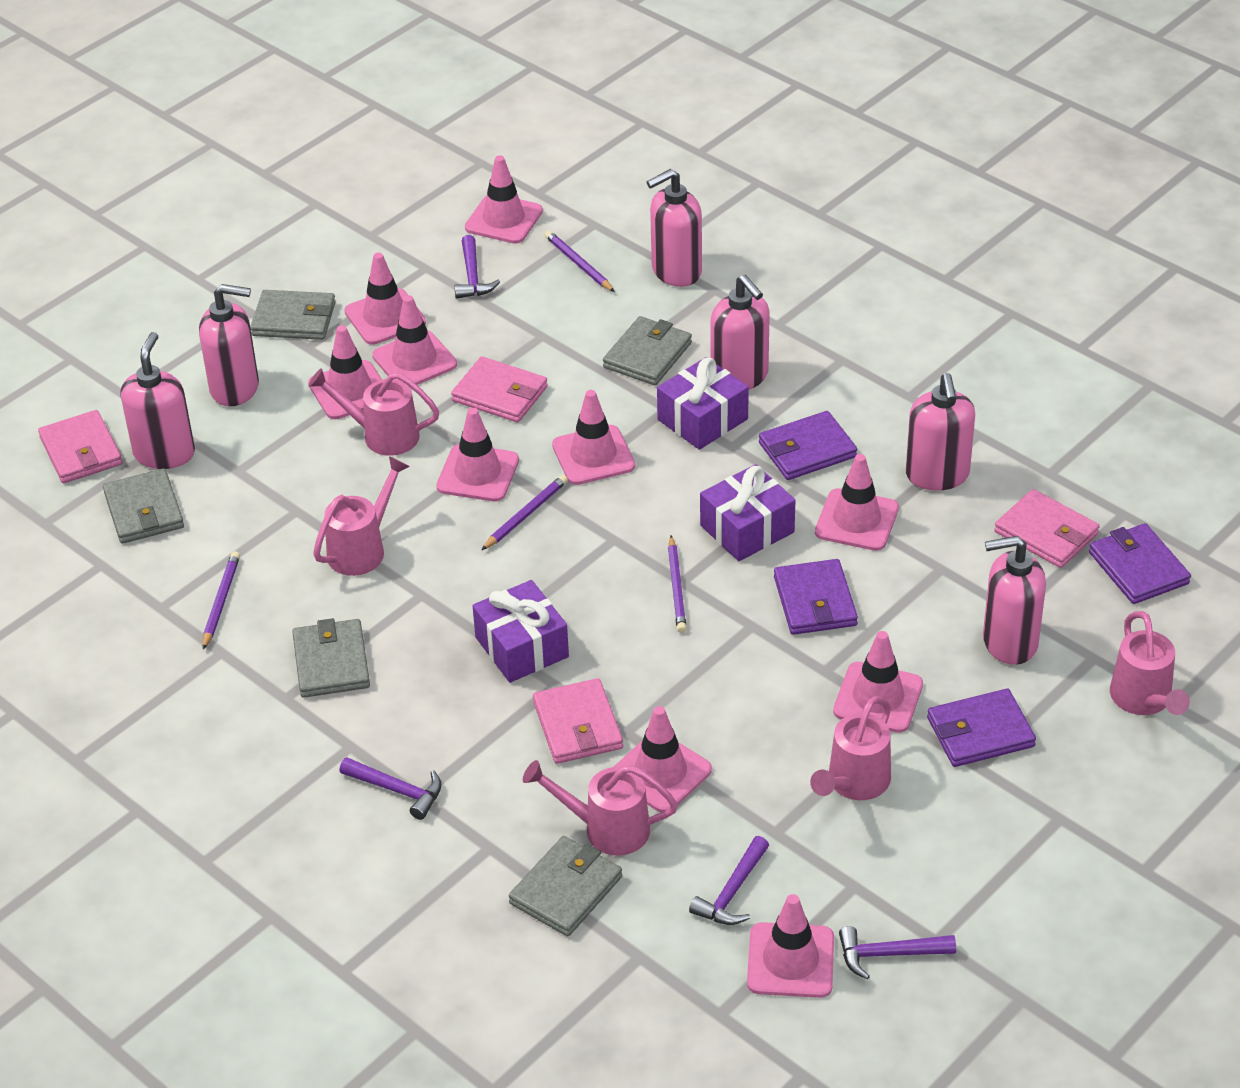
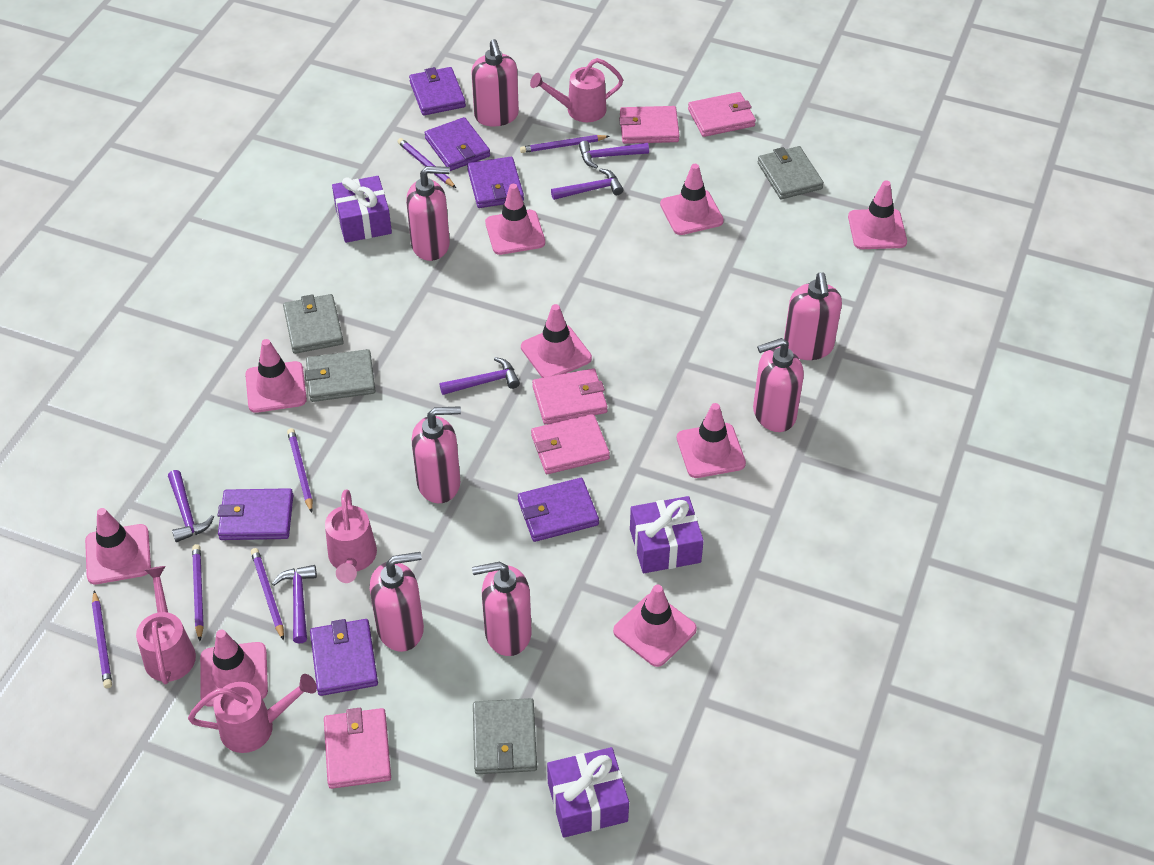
grey wallet: [103,468,184,544] [250,290,336,340] [292,618,370,698] [509,836,622,936] [603,316,692,385] = 5 -> [283,294,344,354] [305,349,376,402] [473,698,537,774] [757,146,824,199] = 4
pink soap dispenser: [120,332,195,469] [199,284,259,406] [647,169,702,287] [711,275,770,390] [906,373,975,491] [983,536,1046,665] = 6 -> [370,552,424,652] [406,166,450,261] [412,406,461,503] [471,39,519,126] [472,562,532,656] [753,338,804,432] [784,272,842,360] = 7
pink traffic cone: [308,325,382,419] [345,253,426,345] [372,295,457,385] [436,408,519,501] [465,156,543,244] [552,390,635,485] [614,706,712,812] [747,894,834,998] [815,454,899,551] [833,631,923,733] = 10 -> [85,508,151,584] [200,630,268,707] [245,339,307,413] [485,184,545,255] [521,304,592,378] [613,585,697,667] [660,164,724,235] [677,403,746,478] [848,180,907,249] = 9
pink wallet: [38,410,123,483] [451,357,548,422] [533,678,623,764] [994,489,1100,568] = 4 -> [324,708,391,789] [531,414,610,474] [532,368,608,425] [619,106,680,144] [688,92,756,137] = 5
pink watering can: [308,368,439,456] [313,456,410,576] [523,760,678,855] [810,696,891,800] [1110,611,1190,715] = 5 -> [136,566,196,684] [188,674,317,753] [325,490,377,583] [530,58,623,122] = 4
purple hammer: [339,757,442,820] [454,235,500,299] [689,836,769,925] [839,926,956,980] = 4 -> [168,470,214,542] [272,565,317,644] [440,357,520,395] [551,168,623,200] [579,141,649,169] = 5
purple pencil: [203,551,240,650] [482,475,568,550] [545,231,615,292] [668,535,687,633] = 4 -> [92,590,112,688] [192,544,204,641] [251,548,284,640] [287,428,313,513] [397,138,456,188] [520,135,610,153] = 6
purple wallet: [759,411,857,480] [774,559,858,635] [927,688,1036,767] [1089,523,1191,604] = 4 -> [218,488,293,540] [310,619,378,696] [409,67,466,115] [424,117,490,171] [467,157,524,208] [518,478,599,542] = 6

